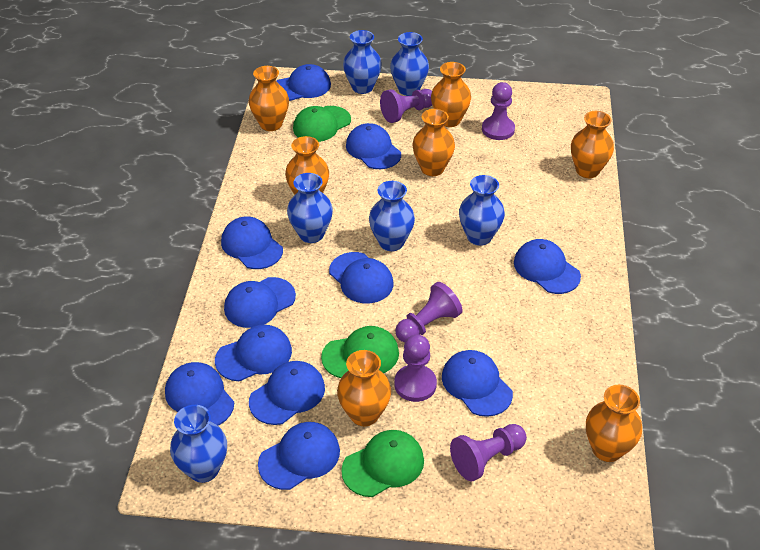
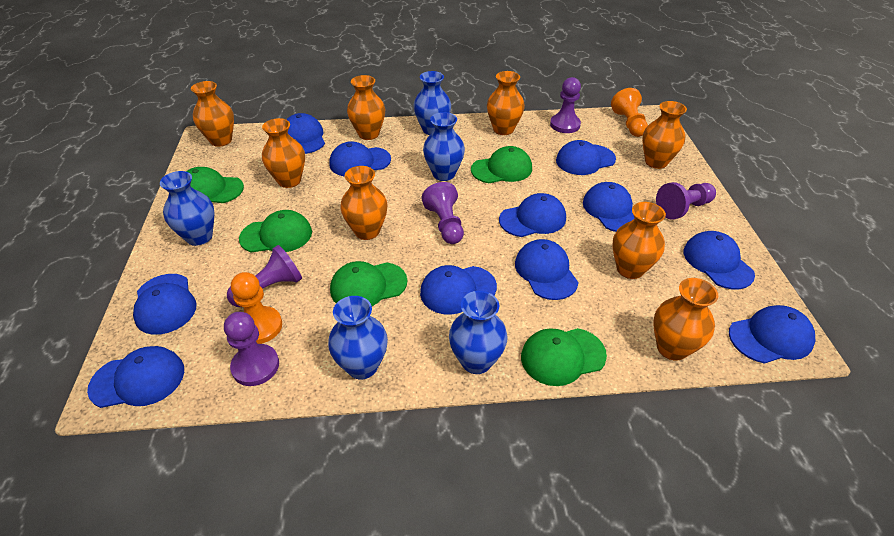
blue vase: [170,405,227,483] [287,173,333,243] [343,30,382,94] [369,181,415,251] [390,32,429,96] [459,175,505,246] = 6 -> [160,171,214,246] [328,296,388,379] [413,71,451,135] [423,112,465,181] [449,291,507,374] = 5
green cap: [293,106,351,142] [321,326,399,378] [341,430,424,497] = 3 -> [186,167,244,203] [239,210,312,252] [330,261,407,306] [471,146,532,183] [521,328,607,386] = 5
orange pawn: none = 0 -> [231,272,282,344] [611,88,648,137] = 2
orange vase: [249,66,289,131] [285,136,329,195] [337,350,391,426] [412,109,455,176] [431,62,471,127] [571,111,614,178] [586,385,642,462] = 7 -> [191,81,234,147] [262,118,305,188] [340,166,388,240] [347,75,385,140] [487,71,525,135] [612,202,666,279] [642,101,687,169] [654,278,718,361] = 8

